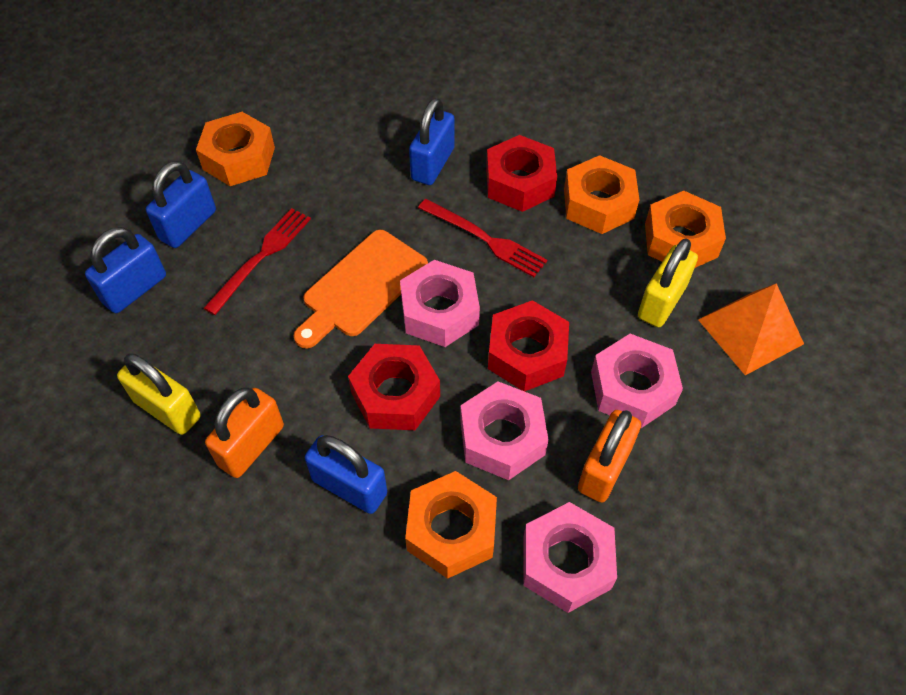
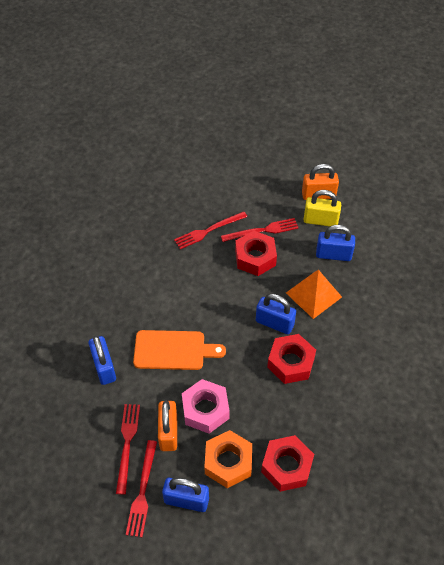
orange nut: [196,112,275,186] [405,471,497,579] [564,155,640,234] [645,191,726,268] = 4 -> [204,430,252,488] = 1
pink nut: [400,260,480,347] [460,382,549,480] [523,502,617,613] [591,334,683,428] = 4 -> [182,379,230,434] = 1
red fork: [204,208,311,315] [418,199,547,277] = 2 -> [116,404,140,495] [126,440,157,537] [174,211,247,249] [221,218,299,242] = 4
yellow padlock: [117,353,201,435] [638,239,698,327] = 2 -> [303,190,341,226] = 1

